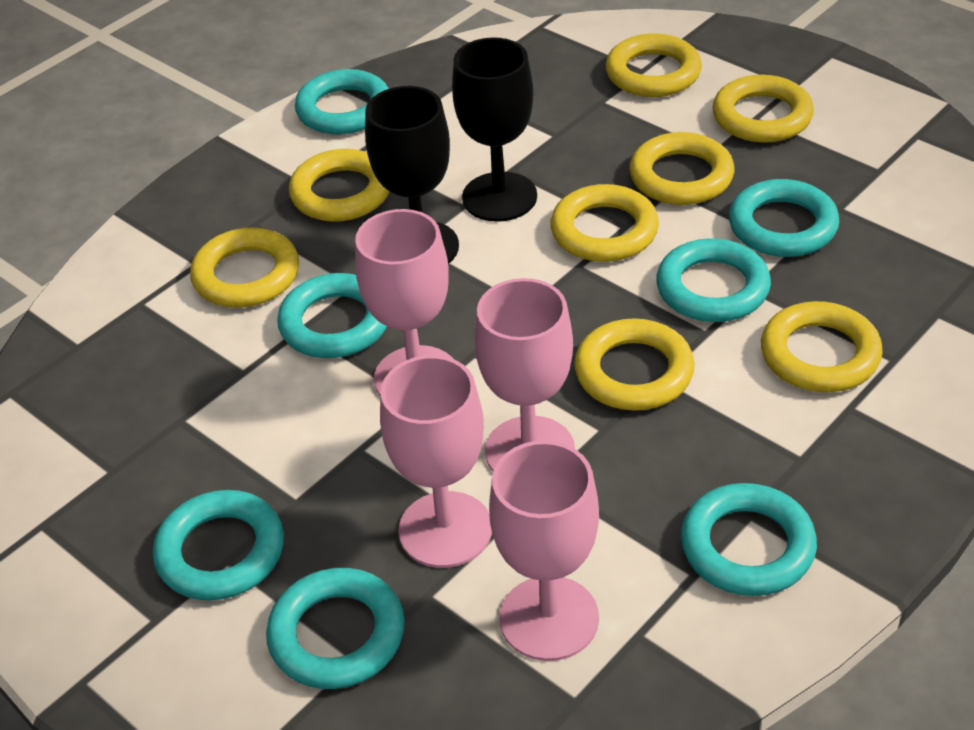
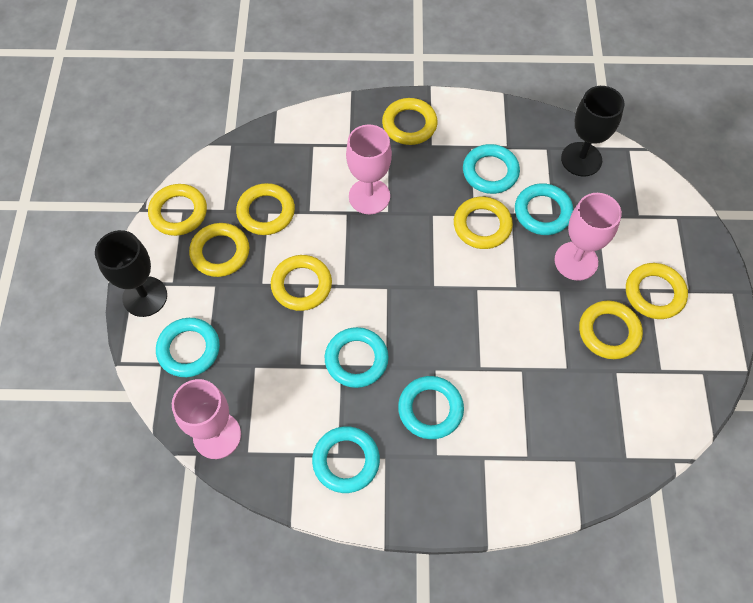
pink goblet: [355,209,453,396] [380,355,492,568] [475,278,575,471] [489,440,599,661] = 4 -> [172,379,241,459] [346,125,392,214] [555,193,622,281] = 3
turquoise ring: [153,490,284,601] [266,568,405,689] [277,273,387,358] [295,69,389,135] [656,238,771,322] [681,483,817,596] [729,179,840,257] = 7 -> [156,318,220,377] [312,426,380,493] [325,327,389,388] [398,376,464,439] [463,144,520,194] [515,183,573,235] = 6

